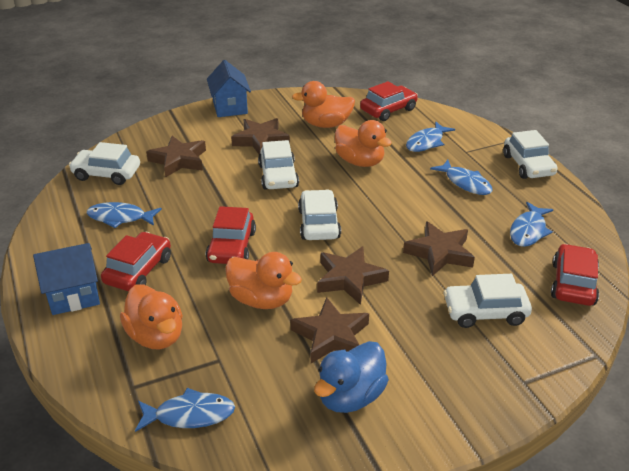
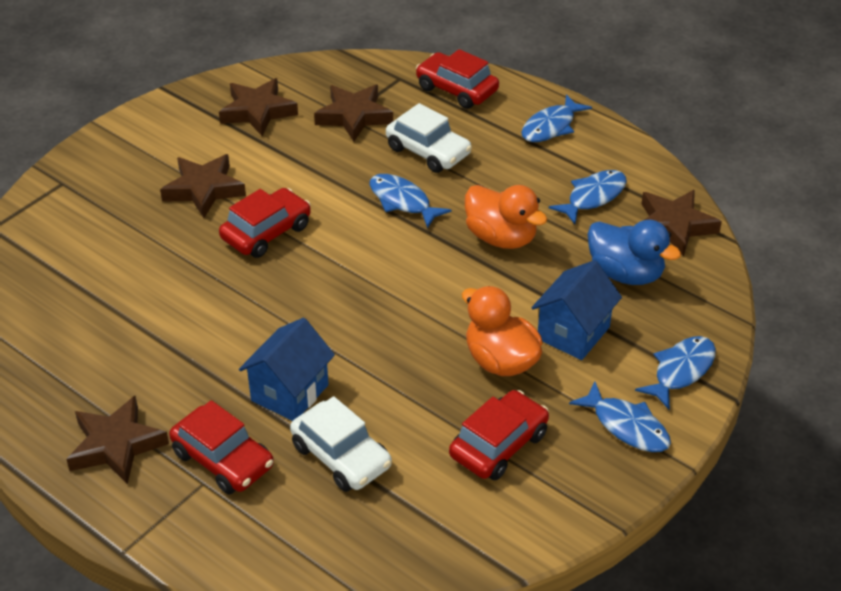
orange duck: [120,284,183,349] [225,252,302,309] [292,81,355,128] [335,120,392,167] = 4 -> [462,286,542,376] [465,185,547,249] = 2
white car: [69,142,140,185] [258,140,299,190] [298,190,341,240] [443,274,532,328] [503,130,557,179] = 5 -> [290,396,392,492] [386,103,472,173] = 2

